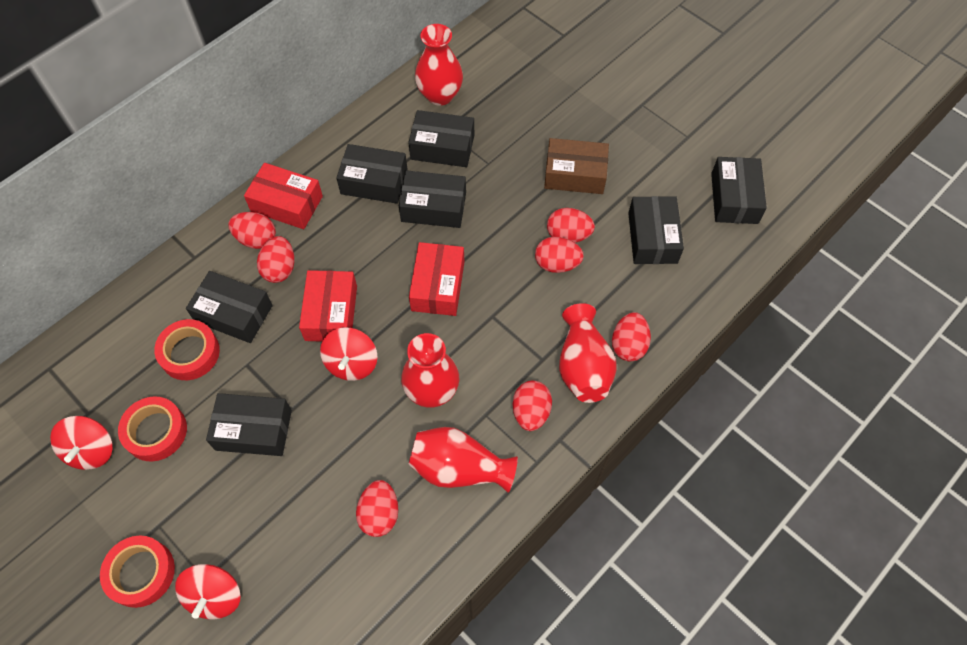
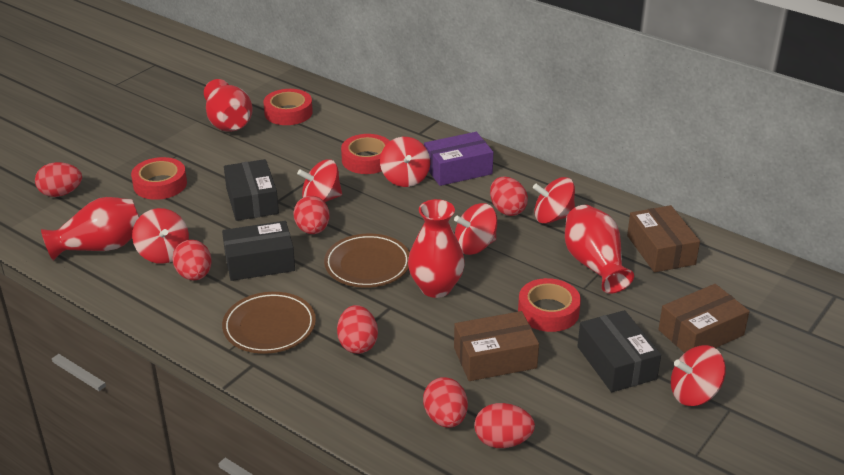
black box: [186,271,273,343] [206,393,292,456] [336,144,408,204] [399,170,466,228] [408,110,474,167] [628,196,684,264] [711,157,767,224] = 7 -> [222,221,295,281] [224,159,279,221] [577,310,661,392] = 3
brown box: [544,138,609,194] = 1 -> [454,311,539,381] [627,205,700,272] [658,284,750,353] = 3
brown plate: none = 0 -> [222,292,316,354] [324,234,410,288] = 2
purple box: none = 0 -> [424,132,493,186] = 1
red box: [244,163,323,229] [299,270,357,342] [409,242,464,316] = 3 -> none = 0
red spinning top: [50,416,113,470] [175,564,241,619] [320,328,377,381] = 3 -> [132,208,189,264] [297,159,342,202] [380,137,430,187] [454,203,497,255] [533,177,575,224] [671,345,726,406] = 6
red tape: [100,536,175,608] [118,396,187,461] [154,319,220,380] = 3 -> [131,157,187,200] [263,89,313,125] [341,134,390,174] [518,278,581,332] = 4

